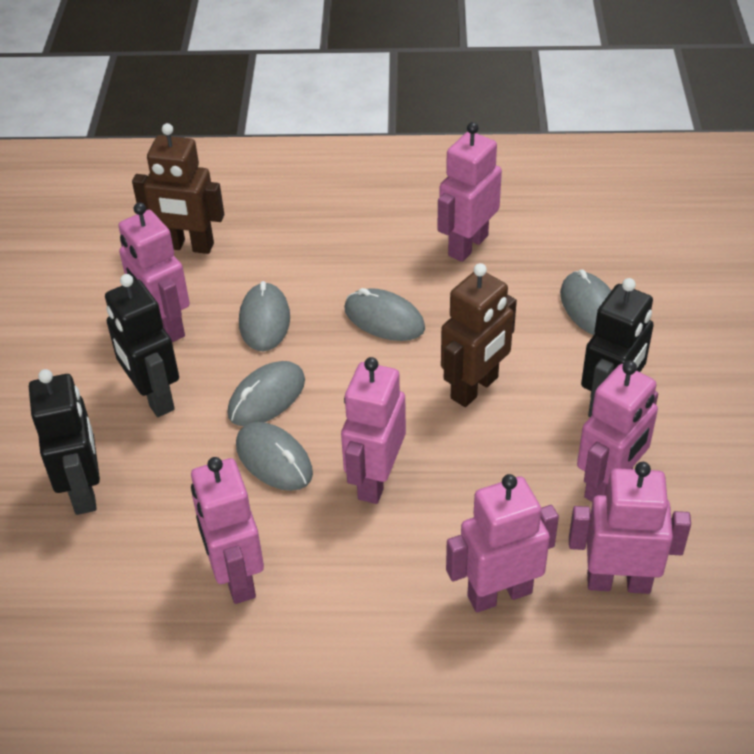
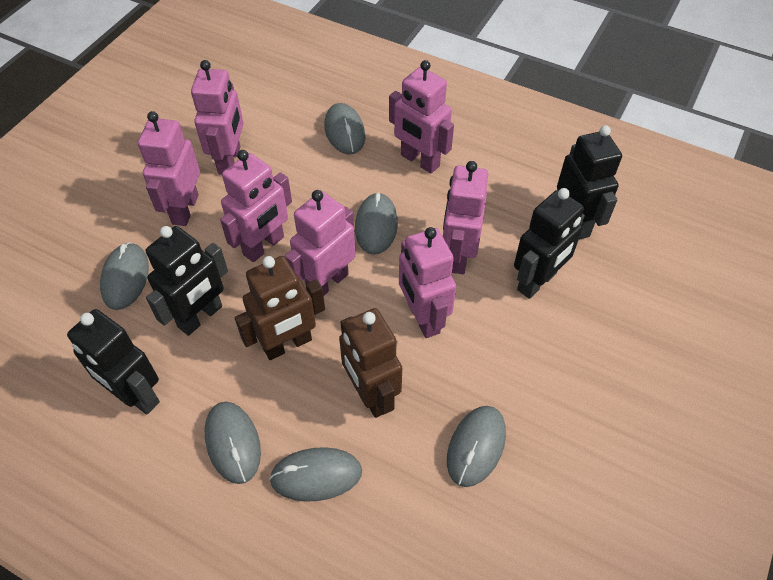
black robot: [29,369,100,515] [105,274,179,417] [581,278,654,417] = 3 -> [67,309,160,415] [146,226,228,336] [514,188,585,299] [557,125,622,240] = 4
grey mouse: [227,361,305,426] [236,422,313,491] [239,281,290,351] [344,288,425,341] [560,269,612,335] = 5 -> [100,242,149,310] [205,402,261,484] [269,447,362,502] [324,103,365,154] [355,193,398,255] [447,406,506,487] = 6

